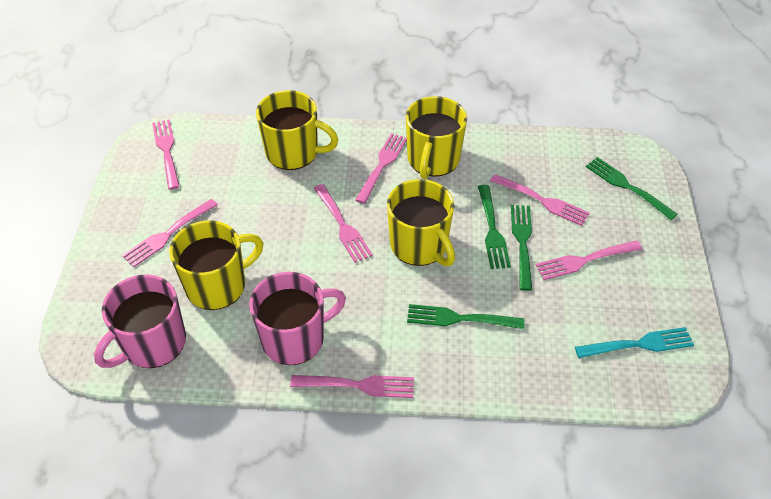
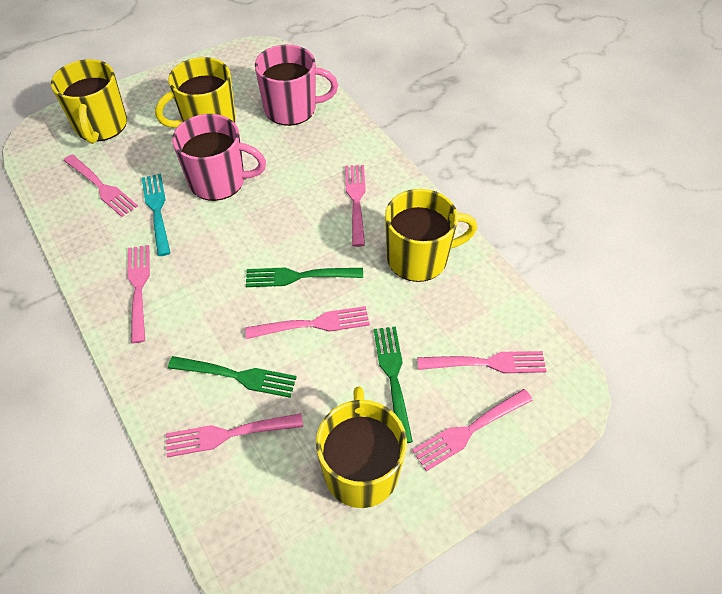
green fork: [407,304,524,329] [478,185,511,269] [511,205,532,291] [586,157,678,220] = 4 -> [168,356,297,398] [246,268,363,287] [374,326,413,443] = 3

